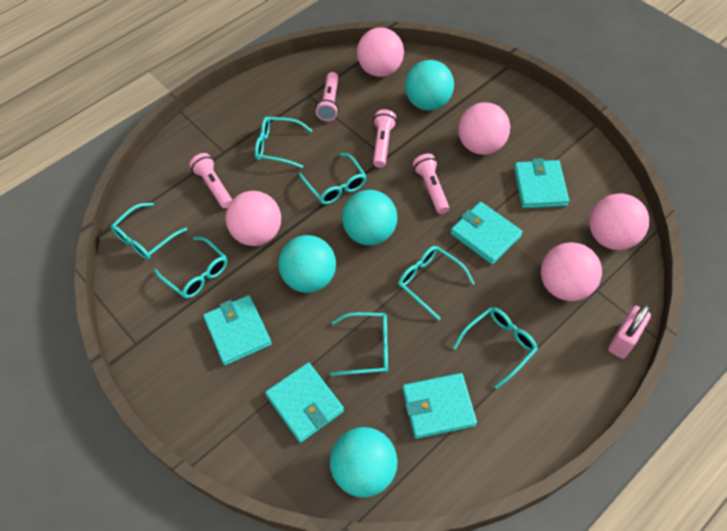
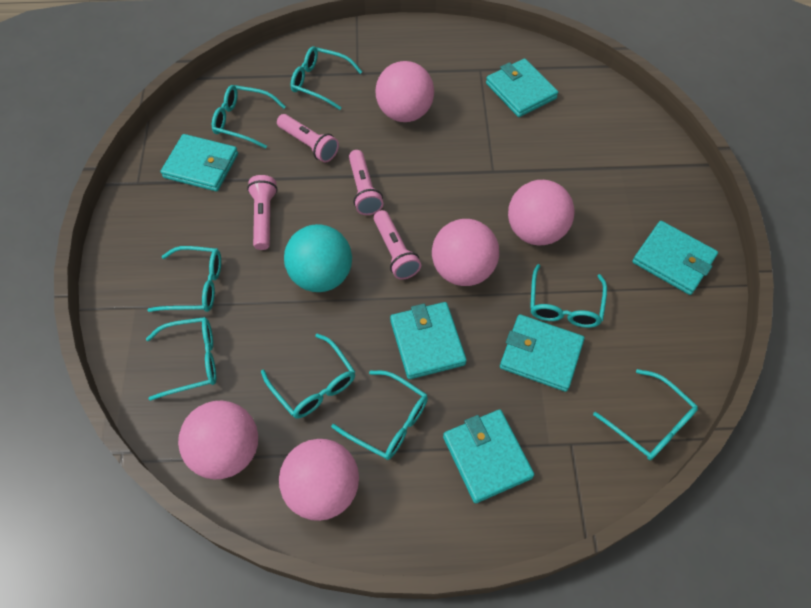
pink padlock: [608,305,651,359] = 1 -> none = 0
turquoise ball: [278,235,336,293] [330,427,398,498] [342,190,397,245] [405,60,454,111] = 4 -> [284,224,352,292] = 1
turquoise glasses: [111,203,188,260] [154,237,227,299] [255,117,313,168] [299,153,366,205] [330,312,388,376] [398,246,475,321] [453,307,538,389] = 7 -> [146,317,216,401] [147,246,221,312] [212,85,286,149] [261,334,355,418] [291,46,362,110] [331,370,428,460] [530,264,607,328] [593,369,698,460] = 8
turquoise wallet: [203,295,272,365] [265,362,344,443] [402,373,477,439] [450,202,523,264] [514,158,569,208] = 5 -> [161,134,238,191] [390,302,467,379] [443,409,534,503] [486,58,558,117] [500,314,585,392] [632,221,718,295] = 6

